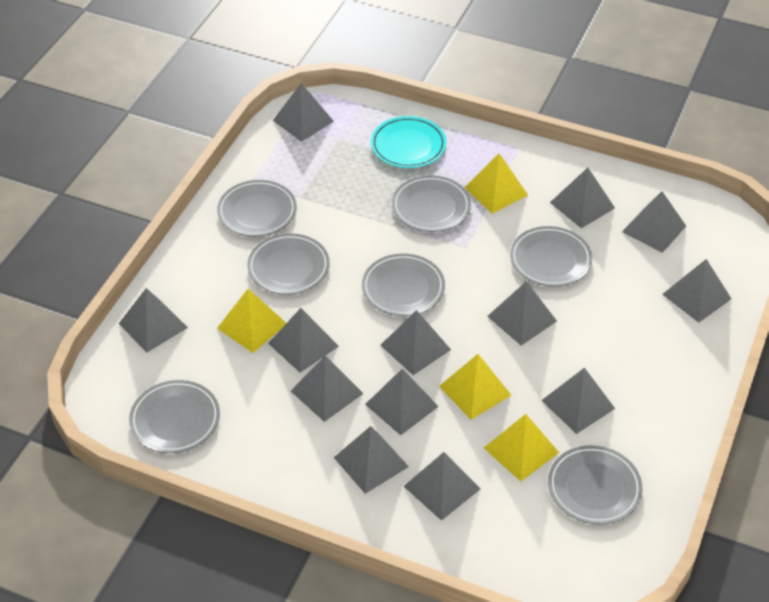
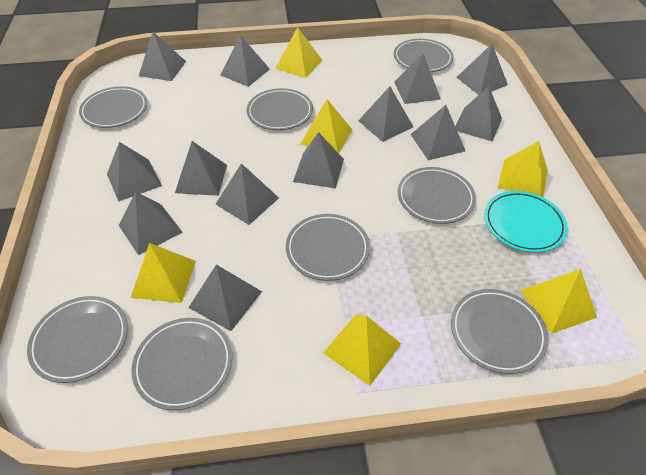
grey plate: [129,380,220,453] [217,180,297,237] [247,233,330,295] [362,254,445,316] [392,175,471,232] [510,226,592,287] [548,445,642,525] = 7 -> [27,296,128,383] [79,86,147,128] [131,318,232,410] [247,88,313,130] [286,214,370,281] [394,39,454,72] [398,167,476,224] [451,289,548,374] = 8
yellow pyramid: [217,289,286,353] [439,354,511,420] [464,153,528,214] [484,414,559,481] = 4 -> [131,243,196,303] [275,27,322,78] [300,99,352,153] [324,314,401,386] [498,141,548,197] [520,269,597,334] = 6

